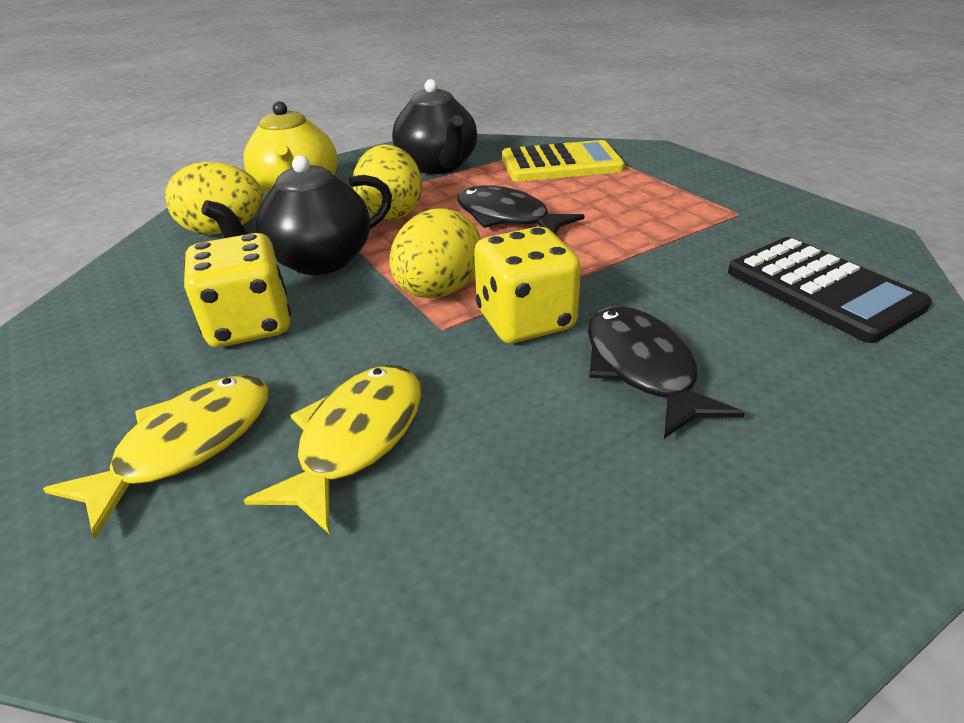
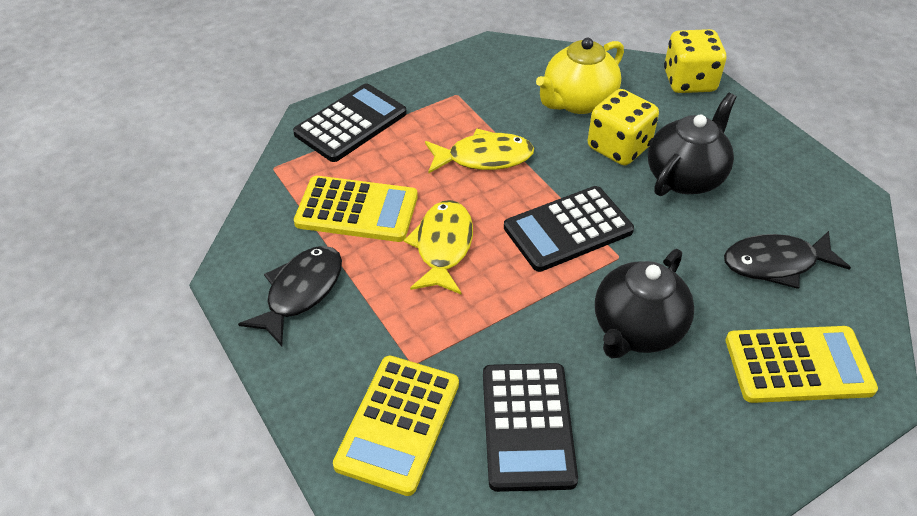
black calculator: [728,237,932,343] = 1 -> [293,83,407,162] [483,363,578,492] [504,186,634,272] = 3
yellow calculator: [502,140,625,181] = 1 -> [294,176,418,242] [333,356,459,496] [725,326,878,403] = 3
yellow egg: [165,162,263,235] [353,144,422,221] [389,208,481,298] = 3 -> none = 0

